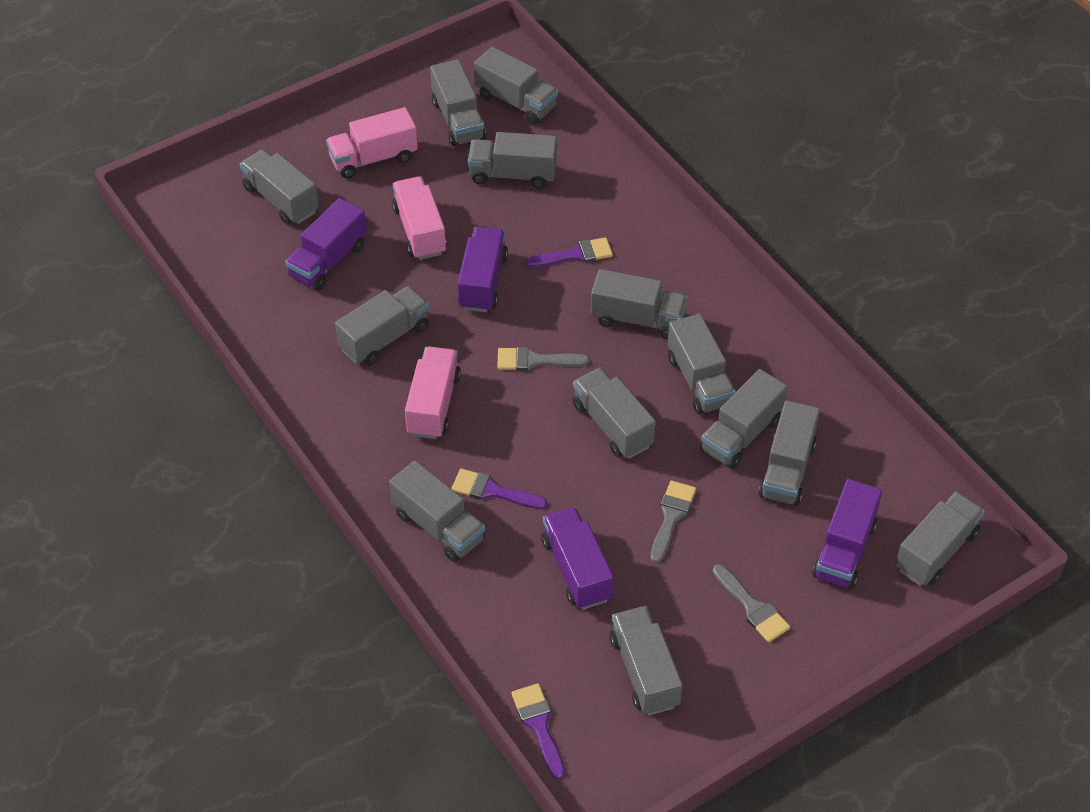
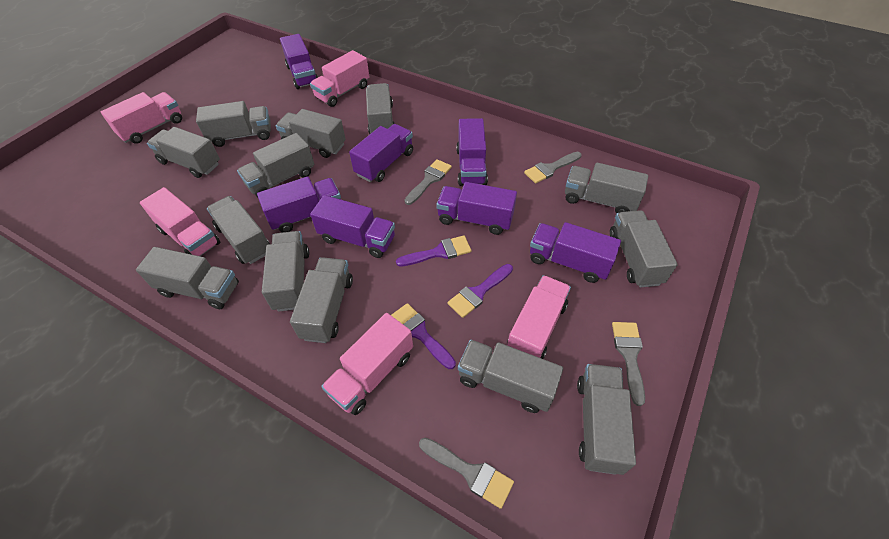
grey brush: [497,347,589,371] [650,481,696,563] [713,564,790,642] = 3 -> [405,159,452,205] [419,438,514,509] [524,152,581,183] [612,322,645,406] = 4
pink truck: [326,107,418,178] [392,177,446,260] [405,347,461,439] = 3 -> [101,92,182,144] [140,187,220,256] [310,50,370,107] [321,313,413,415] [507,275,571,359] = 5
purple truck: [285,198,367,291] [457,227,508,312] [542,507,614,610] [812,479,882,589] = 4 -> [257,176,341,232] [280,34,318,89] [310,195,395,258] [349,124,413,182] [436,182,517,235] [456,118,488,186] [530,222,621,283] = 7

